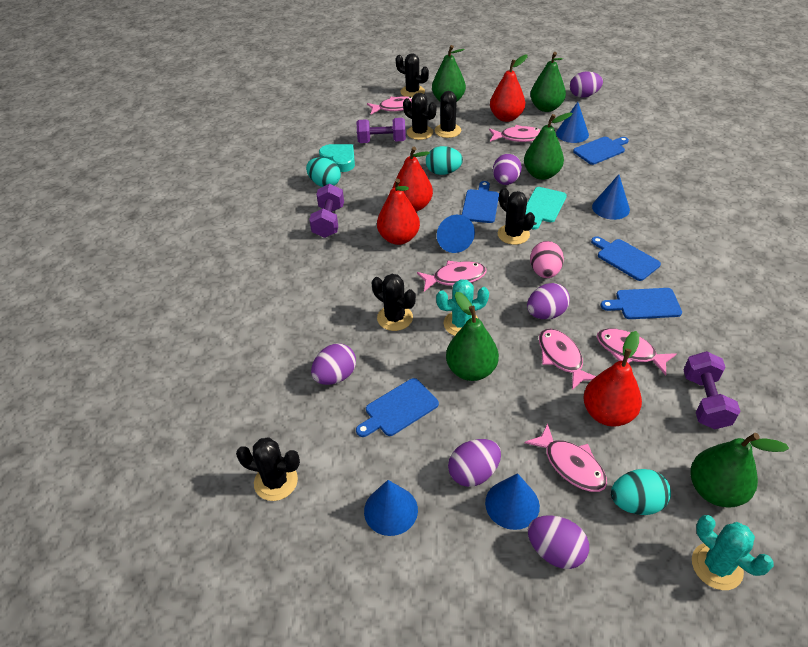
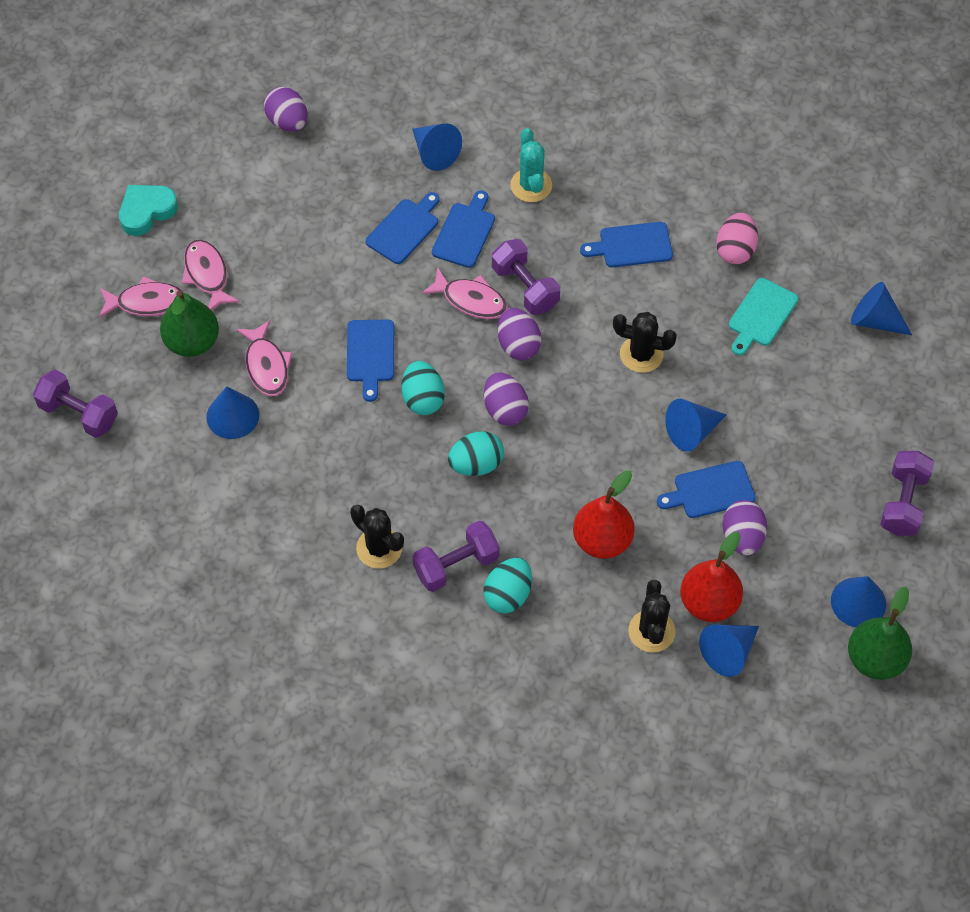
black cactus: [236,437,300,501] [372,274,416,331] [396,53,429,97] [403,93,436,140] [435,91,461,138] [498,188,535,245] = 6 -> [350,505,404,569] [613,312,677,373] [628,580,675,653] = 3
blue cone: [364,480,418,536] [437,215,475,253] [485,473,540,530] [556,102,589,143] [592,174,630,220] = 5 -> [206,386,259,439] [412,123,462,171] [666,399,727,451] [699,625,759,677] [831,576,886,627] [851,282,912,335] = 6
green pear: [432,45,466,101] [446,292,499,381] [524,112,573,180] [530,52,566,112] [690,433,789,508] = 5 -> [160,290,219,357] [848,586,912,680] = 2
pink fish: [367,96,413,114] [417,261,487,291] [489,125,541,142] [524,423,607,492] [539,329,596,390] [597,328,676,375] = 6 -> [99,276,184,318] [182,240,240,310] [236,320,292,396] [422,267,508,319] = 4
purple dumbbell: [309,183,344,238] [357,118,406,143] [684,351,740,429] = 3 -> [33,370,118,438] [413,521,500,592] [492,239,560,315] [880,451,934,536] = 4
purple egg: [311,343,356,385] [448,439,501,487] [493,154,522,185] [527,283,570,319] [528,515,589,569] [570,72,603,98] = 6 -> [264,87,308,132] [484,372,529,426] [498,308,542,361] [723,500,767,555] = 4
red pear: [377,179,420,245] [392,147,433,212] [490,55,527,122] [583,331,642,427] = 4 -> [573,470,635,559] [680,532,743,622] = 2
turquoise cactus: [436,279,489,336] [692,515,774,590] = 2 -> [510,128,552,202] = 1

